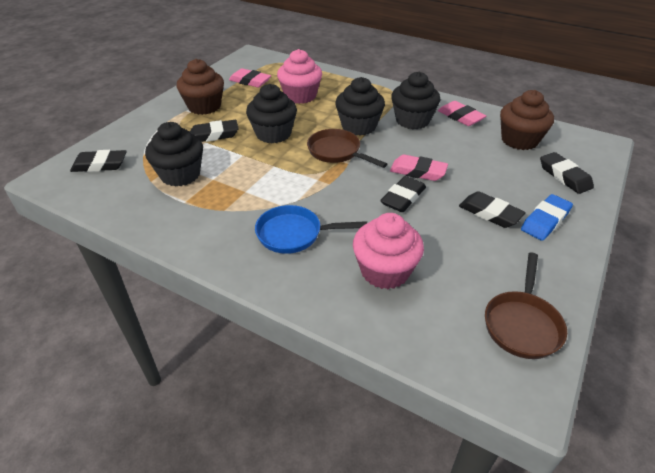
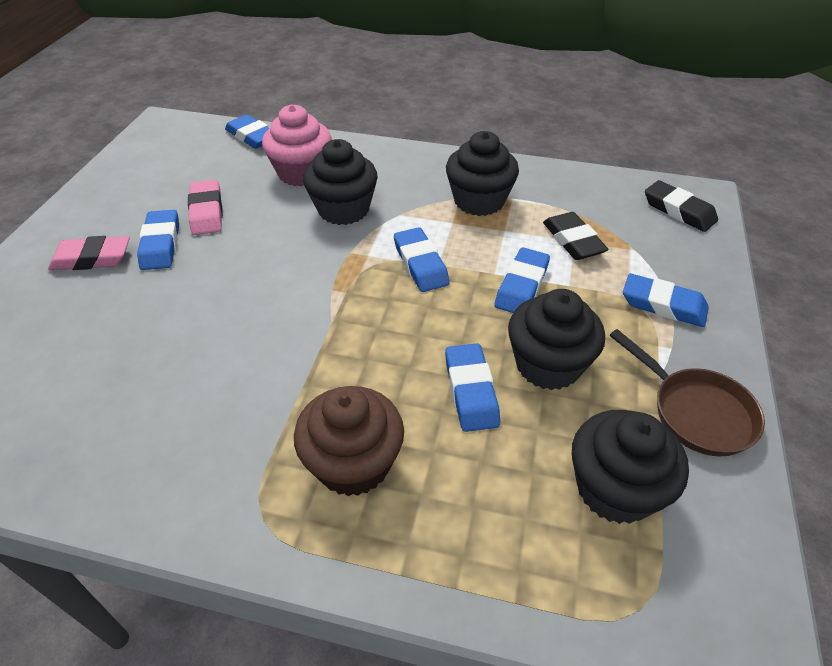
black eraser: [70,150,127,172] [190,120,239,142] [380,176,426,212] [459,191,526,228] [540,152,594,194] = 5 -> [543,212,608,260] [645,180,718,232] = 2
blue eraser: [521,194,573,241] = 1 -> [137,210,179,270] [225,115,269,149] [394,227,450,292] [445,343,500,432] [494,247,550,313] [623,273,709,327] = 6
blue pan: [255,205,367,254] = 1 -> none = 0
brown cupcake: [177,59,224,115] [500,90,554,150] = 2 -> [294,386,404,496] = 1
brown pan: [307,129,387,168] [485,253,567,359] = 2 -> [610,329,765,457] = 1
pink cupcake: [277,49,322,104] [353,213,424,289] = 2 -> [262,104,332,187] = 1
pink eraser: [229,68,271,87] [390,155,448,181] [438,101,486,126] = 3 -> [48,236,130,270] [188,179,223,235] = 2

